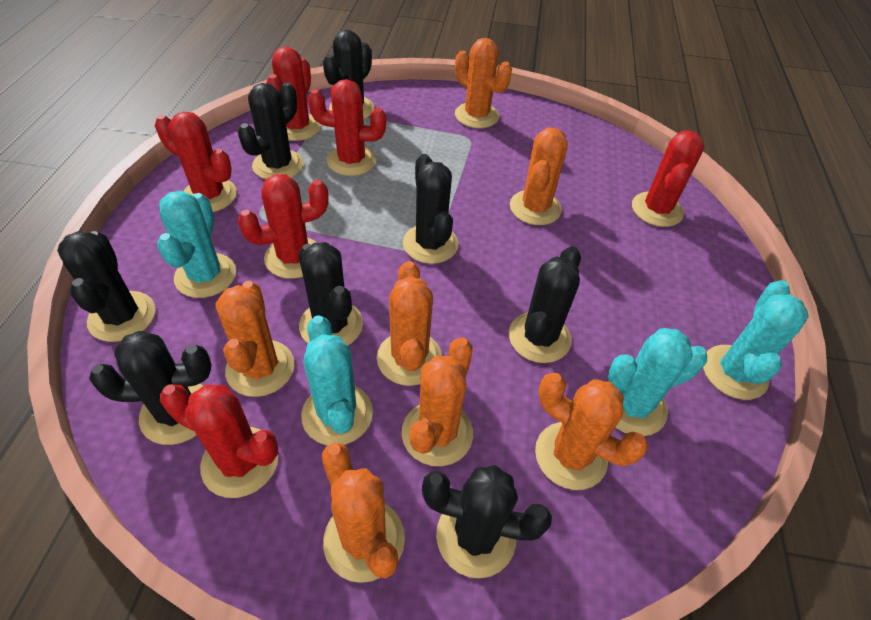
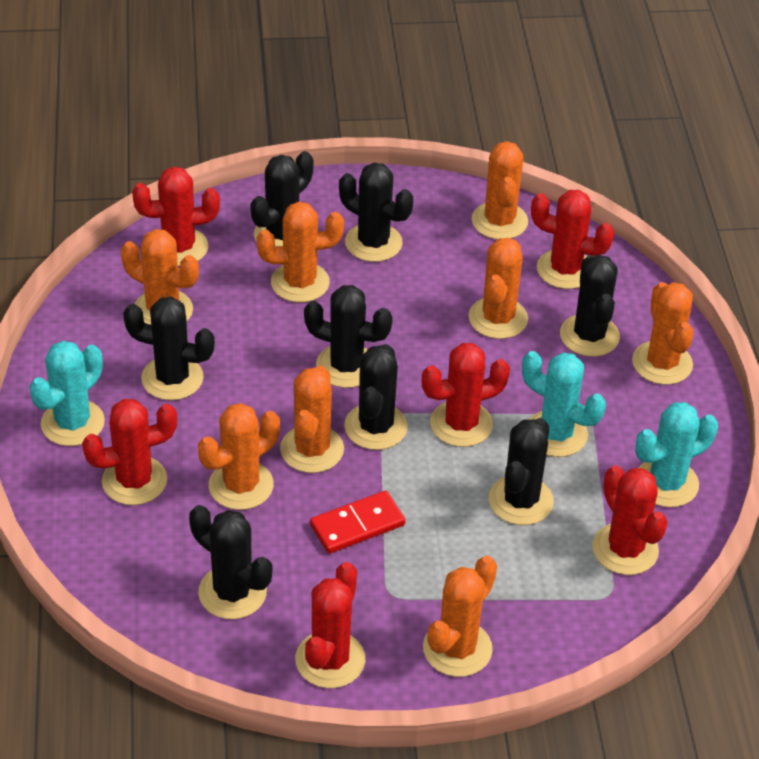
orange cactus: [215,281,294,397] [322,443,405,583] [377,261,442,386] [402,337,473,466] [455,38,512,128] [510,128,568,225] [535,373,648,490] = 7 -> [121,229,199,325] [198,403,280,510] [257,202,344,303] [280,366,344,473] [423,556,497,677] [468,238,528,339] [472,141,528,239] [632,282,694,385] = 8
red domino: none = 0 -> [310,491,406,554] = 1
turquoise cactus: [157,191,236,298] [301,315,373,445] [608,328,707,436] [703,280,809,400] = 4 -> [29,341,105,446] [522,351,606,457] [635,402,718,507] = 3

